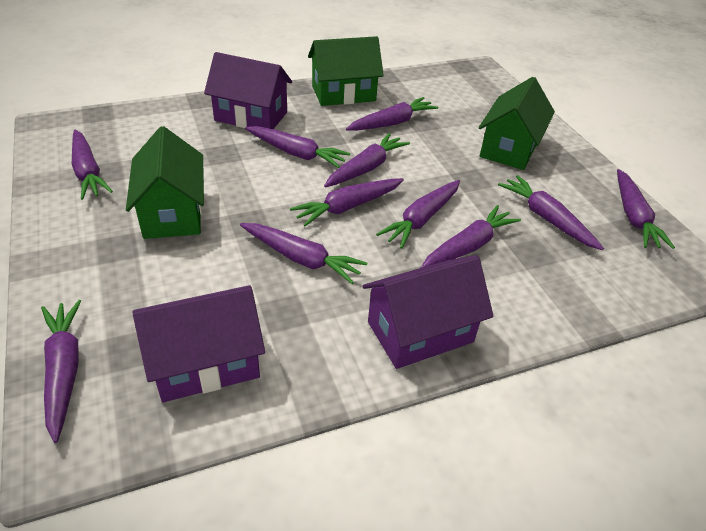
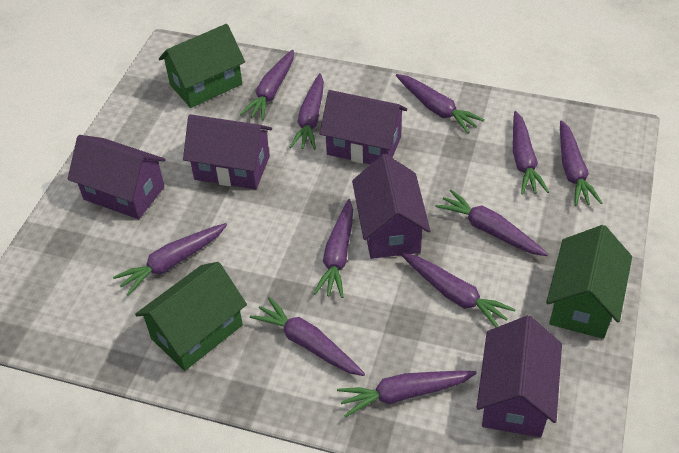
purple house: [132,285,265,402] [204,52,292,129] [362,255,493,369] = 3 -> [68,135,166,219] [183,114,272,190] [320,90,407,165] [352,154,431,259] [477,316,562,437] = 5

